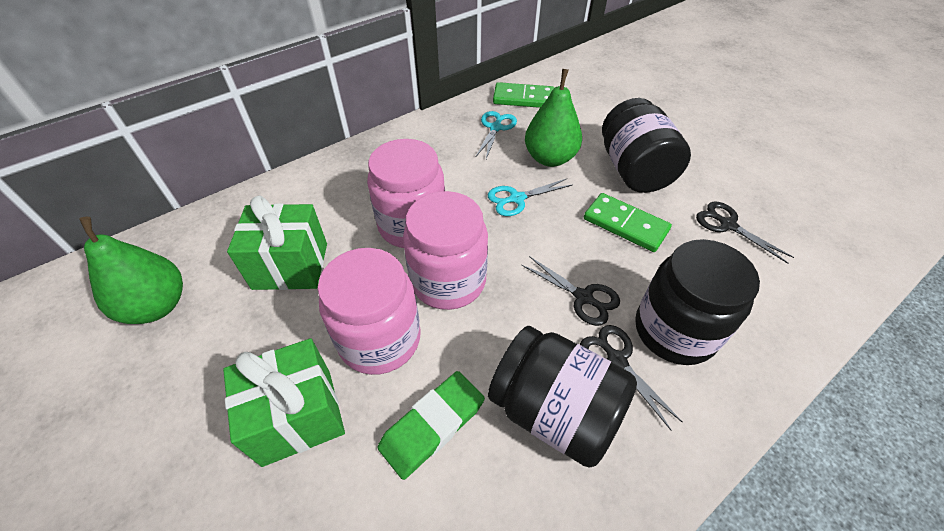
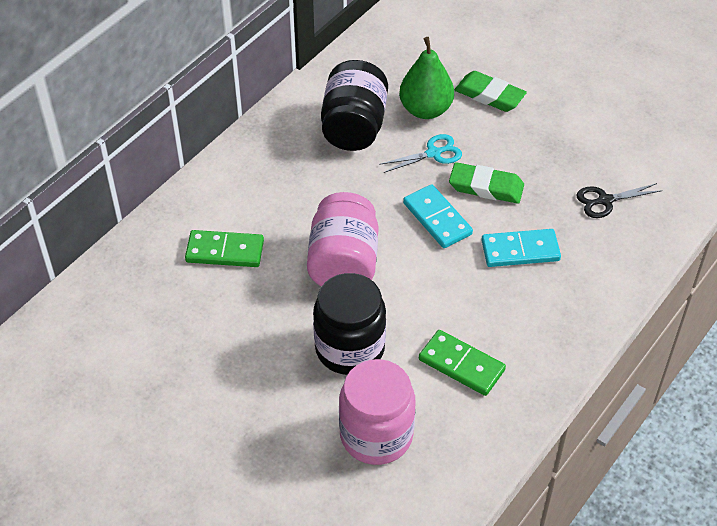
black jar: [488,326,637,468] [602,98,691,193] [635,239,760,365] = 3 -> [313,273,386,375] [321,60,388,151] = 2
black scissors: [521,256,620,326] [580,325,683,431] [696,201,794,264] = 3 -> [577,183,662,218] = 1
green eraser: [378,371,485,480] = 1 -> [449,162,524,204] [454,71,527,112] = 2
green gift: [223,338,345,467] [227,195,327,290] = 2 -> none = 0
green pear: [80,217,183,324] [525,69,582,167] = 2 -> [399,37,454,119] = 1
pink jar: [318,248,421,375] [367,139,445,248] [403,191,488,310] = 3 -> [307,192,378,287] [339,359,416,465] = 2
turquoise domino: none = 0 -> [403,184,473,248] [481,229,561,267] = 2
turquoise scissors: [476,111,517,159] [488,179,572,216] = 2 -> [379,134,462,173] = 1

